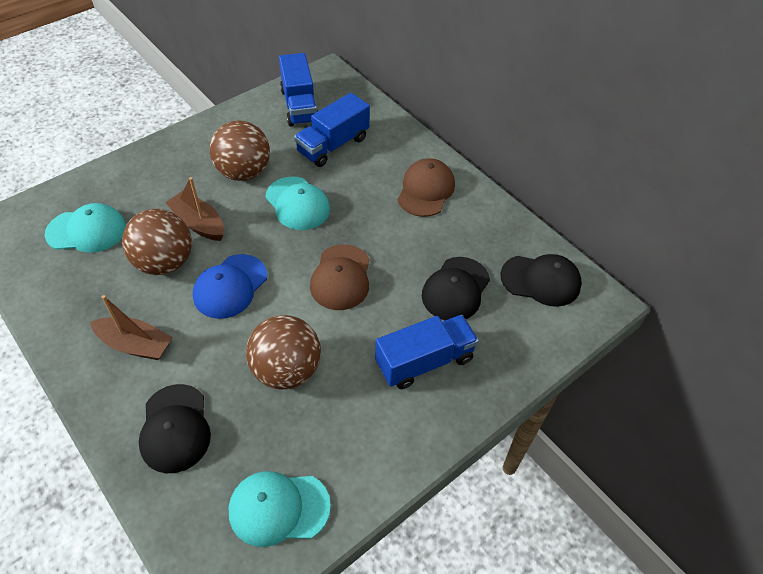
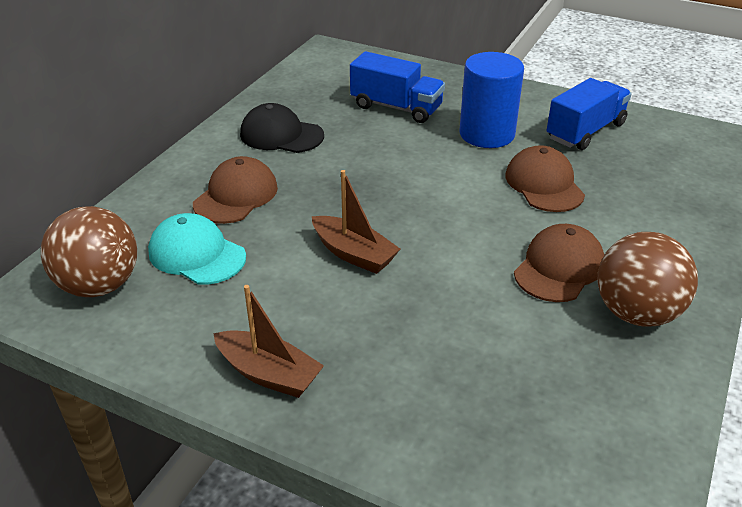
black cap: [139,384,211,473] [422,257,490,320] [501,254,582,307] = 3 -> [240,103,324,153] = 1
blue cap: [193,254,267,319] = 1 -> none = 0
blue cylinder: none = 0 -> [459,52,524,148] = 1
blue truck: [279,53,318,127] [294,93,370,167] [375,315,479,389] = 3 -> [350,51,445,123] [547,78,632,150] = 2
brown ball: [122,209,192,275] [210,120,270,181] [246,315,321,390] = 3 -> [41,206,137,297] [598,232,698,327] = 2
brown cap: [310,244,370,310] [398,158,455,217] = 2 -> [193,156,278,224] [506,145,585,212] [514,224,604,302] = 3
turquoise cap: [45,203,126,253] [228,471,331,547] [265,177,330,230] = 3 -> [148,213,246,285] = 1

